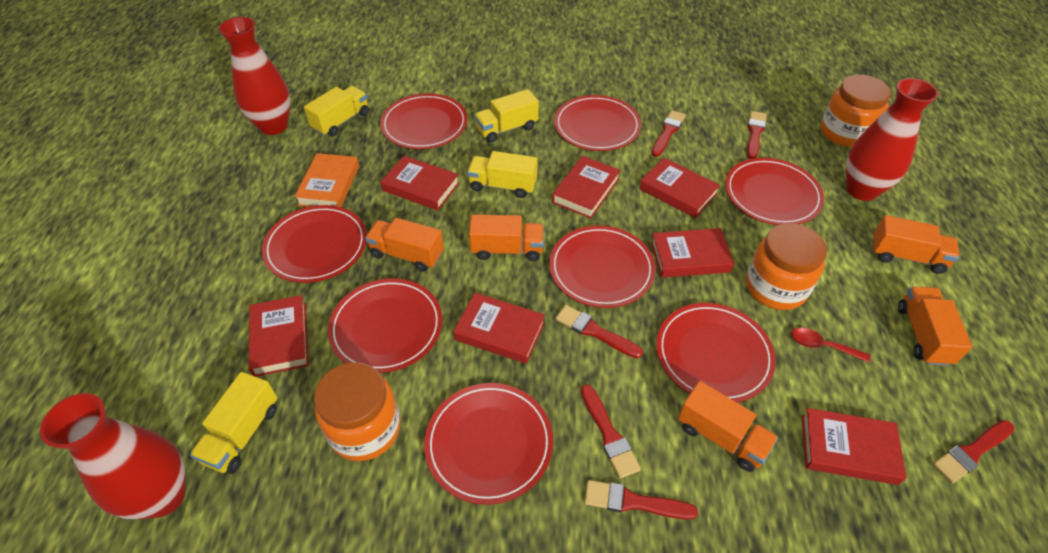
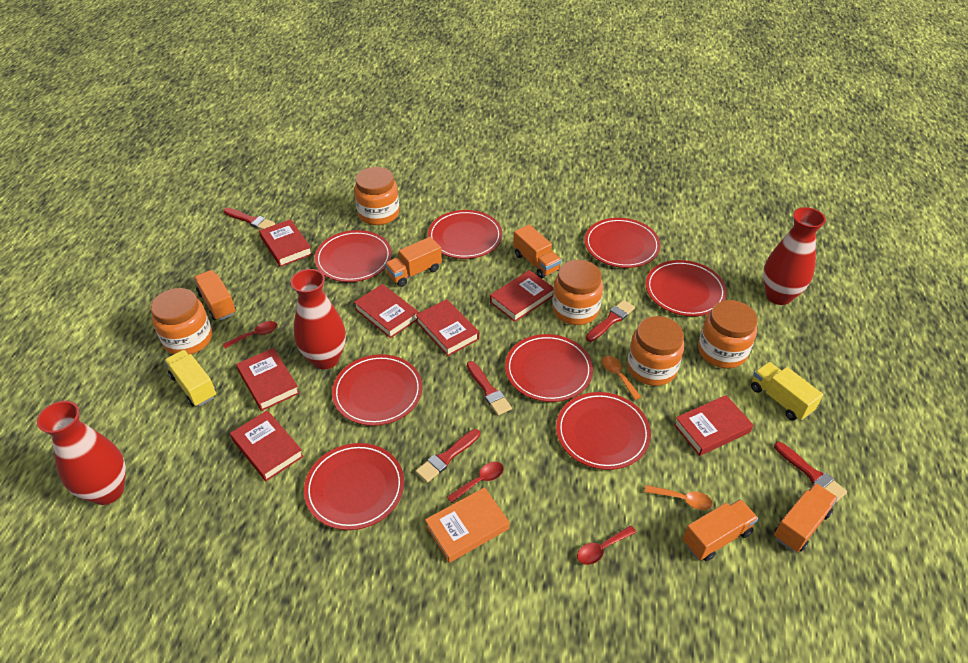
orange jar: [314,362,401,461] [746,223,827,310] [820,75,891,147] = 3 -> [151,288,212,354] [354,167,399,225] [552,260,603,325] [627,316,684,386] [698,300,758,369] = 5
orange spoon: none = 0 -> [602,356,641,400] [645,485,713,510] = 2
red brush: [555,305,643,358] [581,384,641,479] [584,480,698,520] [652,110,686,157] [747,111,767,159] [933,420,1015,484] = 6 -> [223,208,275,230] [416,429,480,483] [467,361,512,415] [586,300,635,342] [774,442,847,502] = 5
red spoon: [791,328,870,362] = 1 -> [223,321,277,349] [447,462,504,503] [577,525,636,565] = 3
yellow truck: [190,372,278,474] [304,86,369,137] [467,151,538,198] [474,89,539,143] = 4 -> [164,350,216,406] [751,362,823,421] = 2

